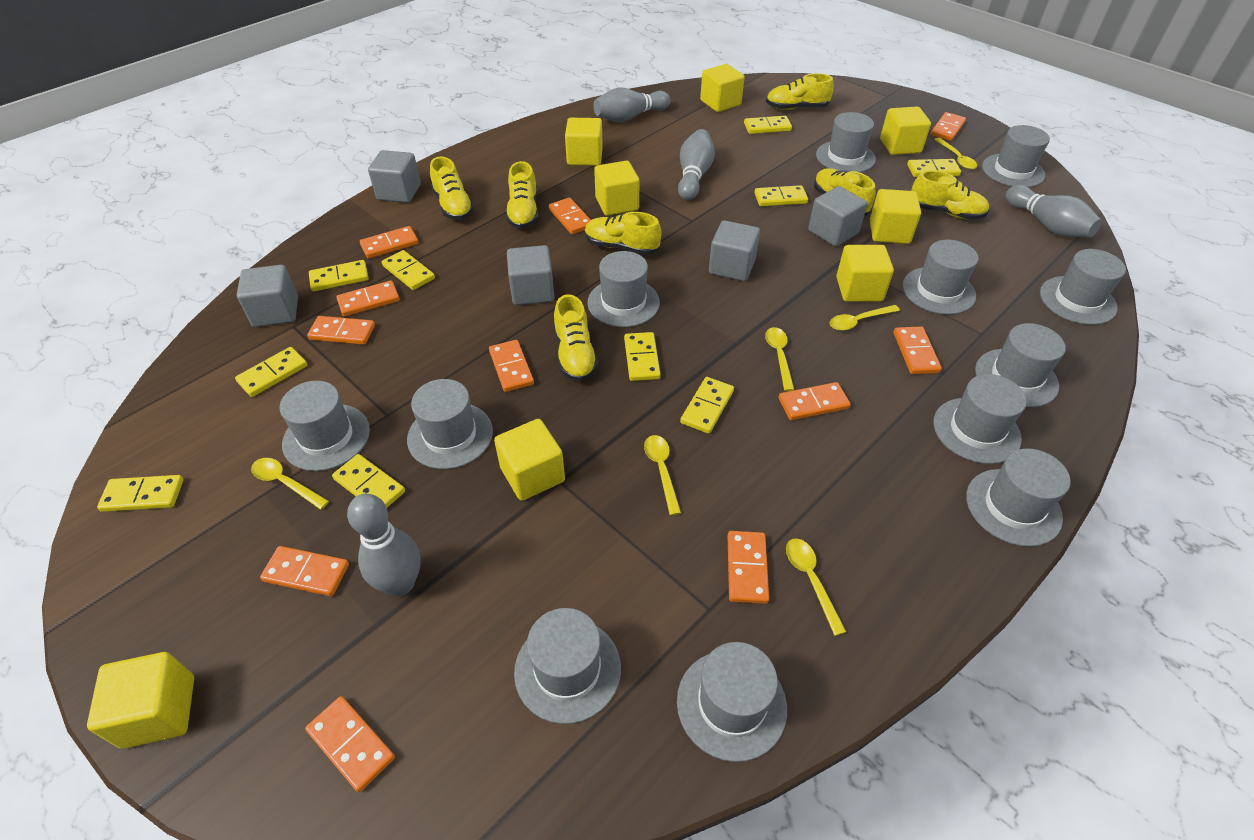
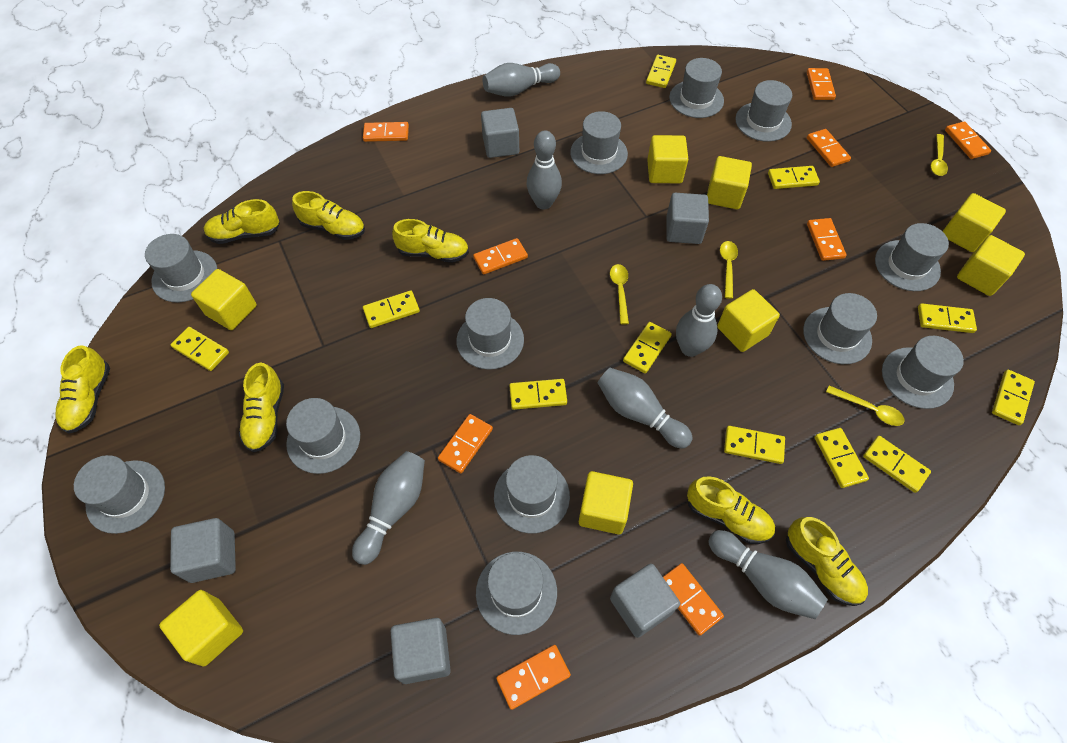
grey bowling pin: [347,494,421,596] [593,88,670,122] [678,129,715,200] [1005,185,1102,237] = 4 -> [352,451,425,565] [483,63,560,97] [527,131,562,210] [598,368,693,449] [676,284,722,357] [708,530,828,619] = 6
orange domino: [260,546,349,596] [305,696,395,792] [307,316,375,345] [336,281,400,317] [360,226,419,259] [489,340,534,392] [549,198,591,234] [728,531,769,604] [778,382,851,420] [894,326,942,374] [930,112,966,141] = 11 -> [363,122,409,142] [438,414,493,473] [473,238,528,275] [496,645,571,710] [663,563,724,636] [807,68,836,100] [807,129,851,167] [807,218,846,261] [945,121,991,159] = 9
yellow domino: [97,475,184,512] [235,347,308,397] [309,260,369,291] [332,454,405,507] [382,250,435,290] [624,332,661,381] [680,377,734,434] [744,116,792,134] [754,185,808,206] [907,159,961,177] = 10 -> [171,327,229,371] [363,290,420,328] [509,379,567,410] [623,322,672,373] [646,55,676,88] [724,426,785,464] [768,166,820,189] [815,428,869,488] [863,436,931,493] [918,303,977,333] [992,370,1035,425] = 11
yellow spoon: [251,458,329,510] [644,435,681,515] [765,327,794,391] [786,538,846,636] [830,305,900,331] [934,138,977,169] = 6 -> [610,264,629,325] [720,241,738,299] [826,385,905,426] [931,134,948,176] = 4

